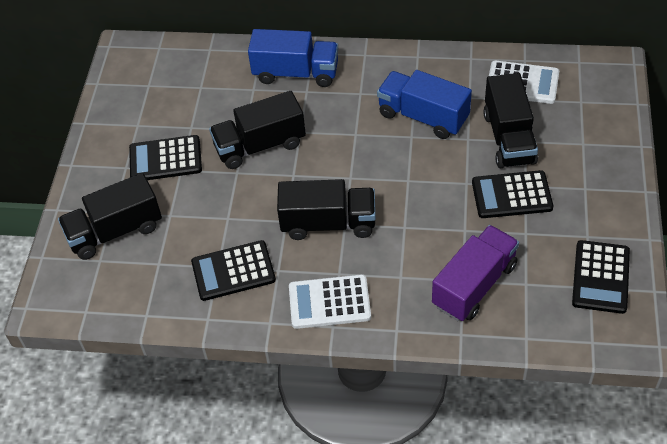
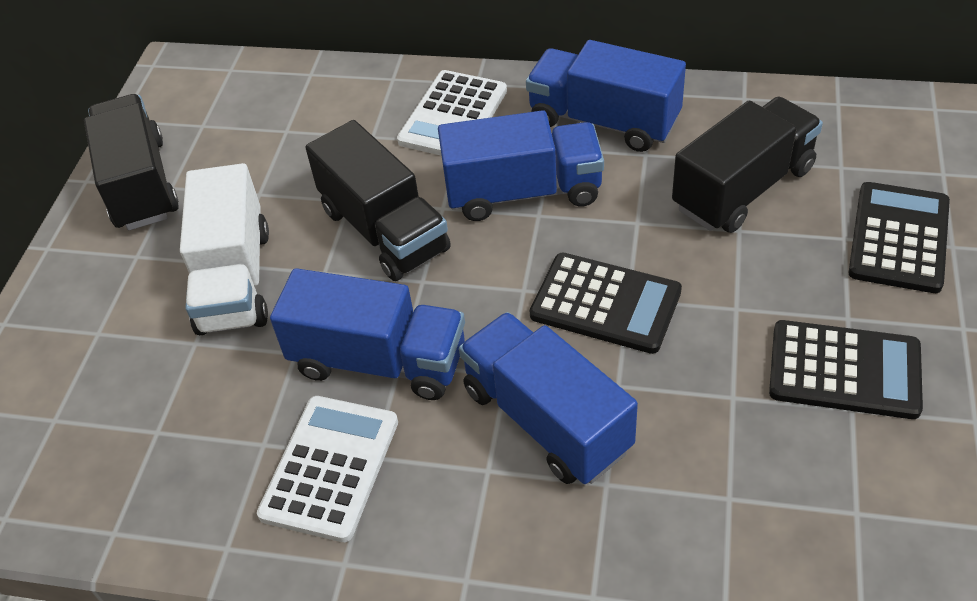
black calculator: [129,135,202,180] [191,240,276,301] [472,170,553,218] [572,240,630,314] = 4 -> [530,252,682,354] [769,320,923,419] [848,182,950,293] = 3
black truck: [58,173,162,260] [209,91,306,169] [277,179,376,240] [483,73,538,168] = 4 -> [84,94,179,230] [305,120,451,281] [672,97,823,233] = 3
blue truck: [248,29,338,87] [377,70,472,139] = 2 -> [270,268,465,400] [438,110,604,221] [459,312,638,484] [526,40,686,152] = 4
purple truck: [432,225,519,321] = 1 -> none = 0
white truck: none = 0 -> [180,163,269,335] = 1

